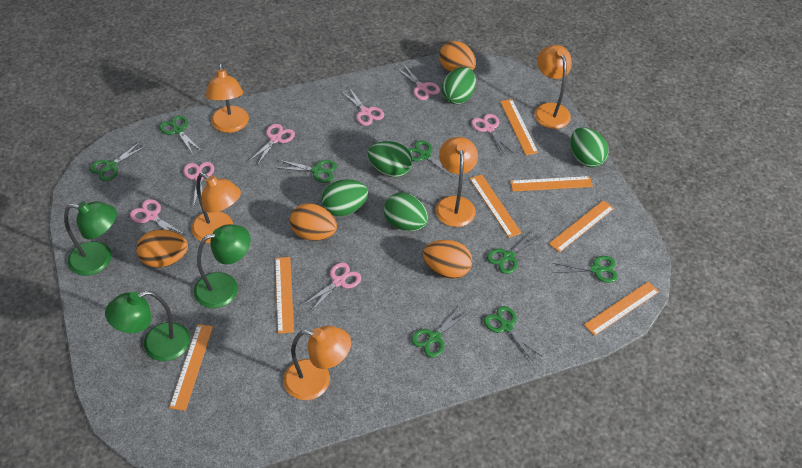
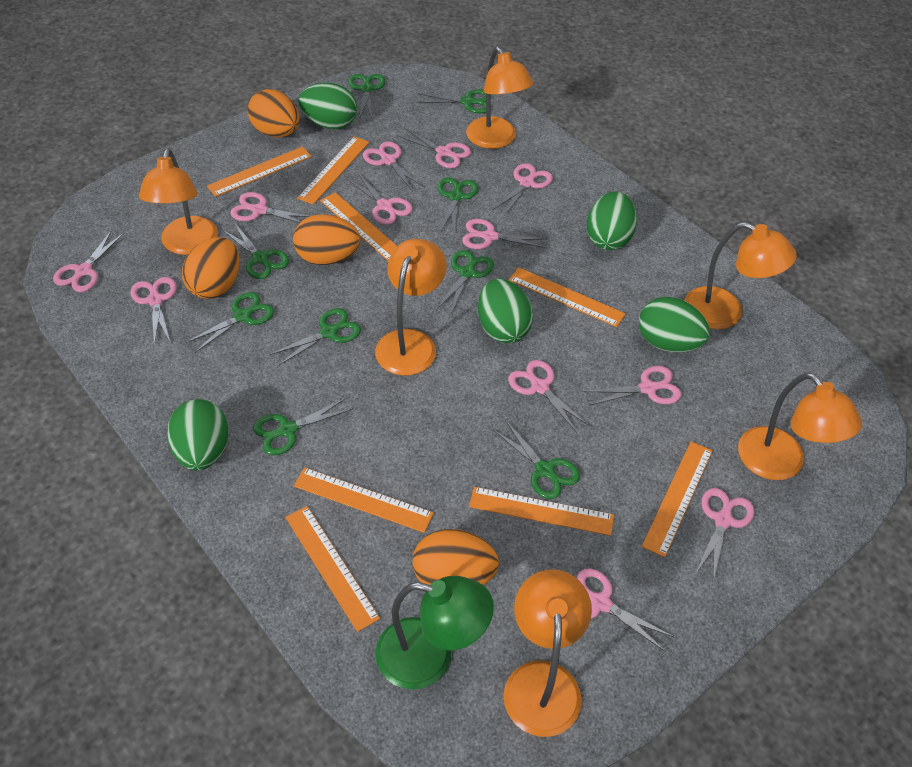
green lamp: [64,201,117,276] [105,291,190,361] [194,224,251,308] = 3 -> [375,576,494,689] = 1
green scissors: [89,141,146,181] [159,115,202,154] [278,160,337,183] [408,140,453,178] [411,307,469,358] [484,306,541,361] [487,231,541,274] [552,256,618,283] = 8 -> [185,292,274,353] [222,223,289,279] [253,397,354,455] [270,308,361,366] [348,74,385,119] [417,89,486,113] [436,250,494,313] [437,177,478,233] [493,420,580,499] = 9
orange lamp: [191,173,241,243] [206,64,249,133] [283,326,351,400] [435,137,478,227] [534,45,572,129] = 5 -> [139,148,218,255] [375,239,447,376] [466,47,534,149] [504,569,592,737] [684,222,797,329] [738,372,862,480] = 6
orange ruler: [169,324,213,411] [275,257,294,334] [470,174,521,238] [500,99,538,155] [510,176,593,192] [549,200,614,253] [584,282,659,336] = 7 -> [207,146,312,197] [285,506,380,632] [294,467,434,533] [297,137,369,205] [320,192,397,261] [469,487,614,536] [509,267,626,327] [642,441,713,557] = 8
pink scissors: [130,199,185,235] [183,162,214,208] [248,124,295,165] [303,262,361,311] [341,88,384,126] [396,65,440,100] [471,114,512,155] = 7 -> [53,230,124,292] [130,277,177,345] [230,192,310,223] [346,173,413,225] [363,141,425,191] [397,128,471,168] [462,219,548,249] [492,163,553,215] [508,360,590,433] [577,568,674,652] [584,366,681,406] [696,488,755,581] = 12

